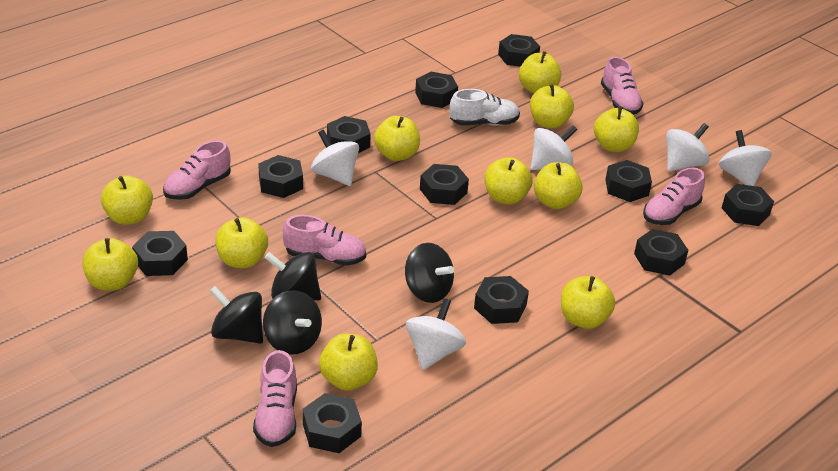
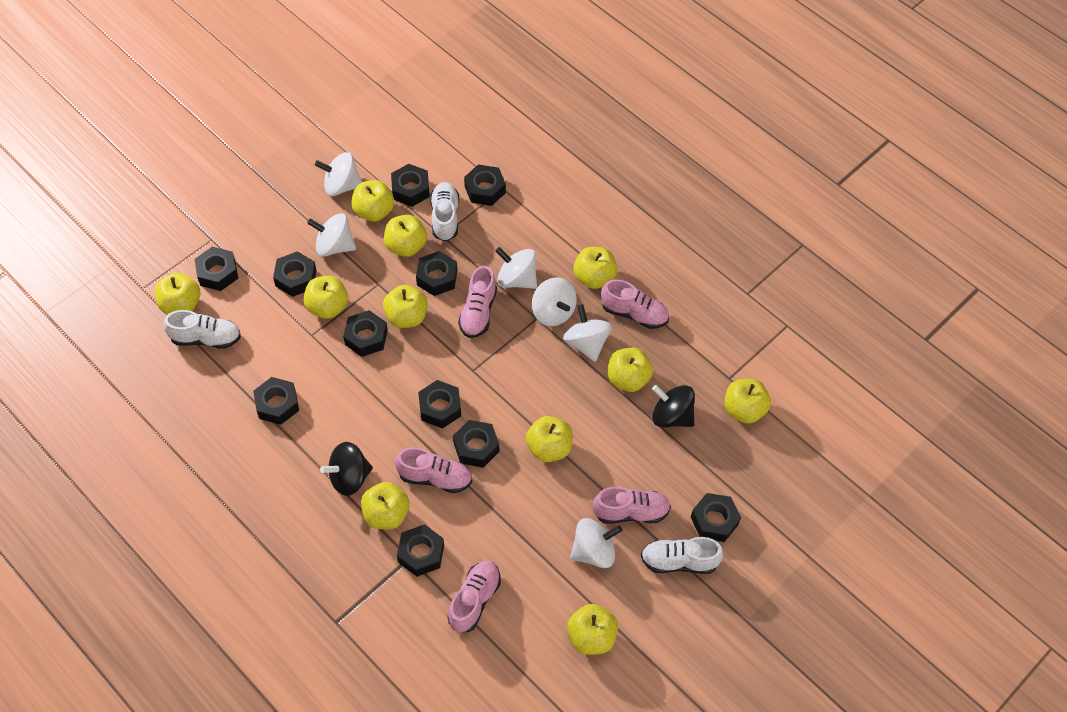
black spinning top: [210,286,263,344] [263,290,322,355] [265,252,321,300] [405,243,454,303] = 4 -> [320,442,373,496] [652,385,695,428] = 2
white shoe: [450,89,520,125] = 1 -> [164,310,241,349] [430,182,459,241] [641,537,724,574] = 3
white spinning top: [311,130,359,186] [406,298,466,370] [531,125,577,170] [666,123,710,172] [719,130,772,186] = 5 -> [307,213,356,257] [315,152,362,196] [495,247,537,289] [532,277,577,326] [563,304,612,362] [570,518,622,568] = 6

